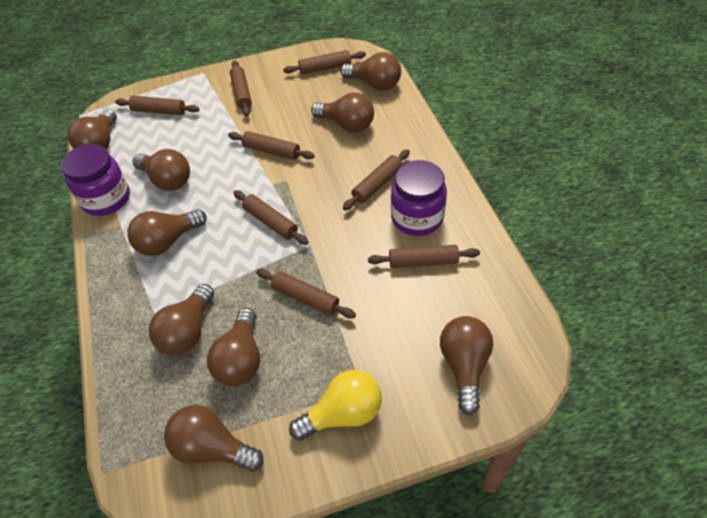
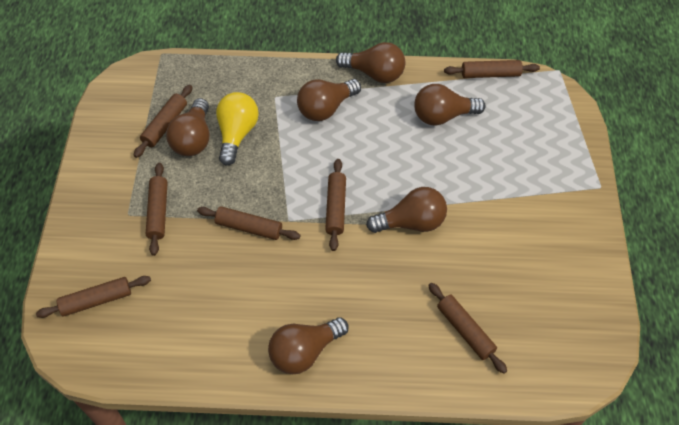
brown light bulb: [68,109,117,149] [127,209,207,256] [132,149,190,191] [149,284,214,356] [164,405,264,472] [207,308,260,386] [311,92,374,133] [340,52,401,91] [440,316,493,415] = 9 -> [166,98,210,156] [268,317,349,374] [297,79,361,121] [336,42,405,83] [366,187,447,233] [414,84,485,126] = 6
brown rolling pin: [115,96,199,115] [228,131,315,160] [230,60,252,116] [233,190,308,245] [256,269,356,319] [283,50,366,75] [343,149,410,210] [368,245,480,268] = 8 -> [36,276,151,318] [134,85,192,158] [146,163,168,256] [197,206,301,240] [325,159,346,251] [428,283,507,374] [444,60,540,78] = 7
purple jar: [61,144,130,216] [391,160,447,236] = 2 -> none = 0

